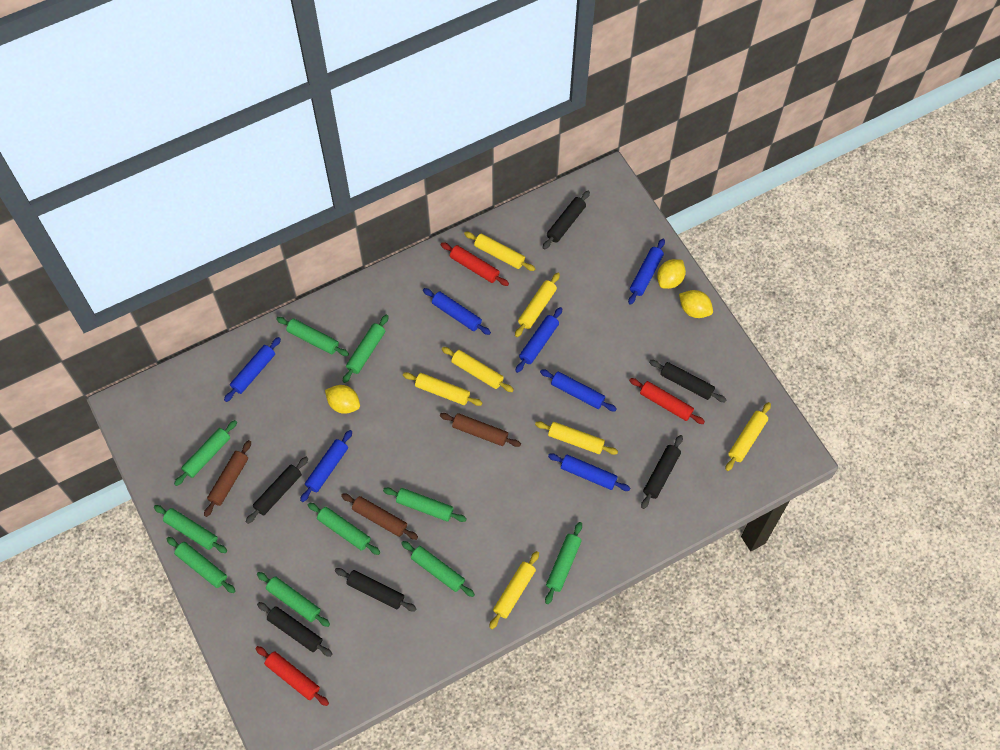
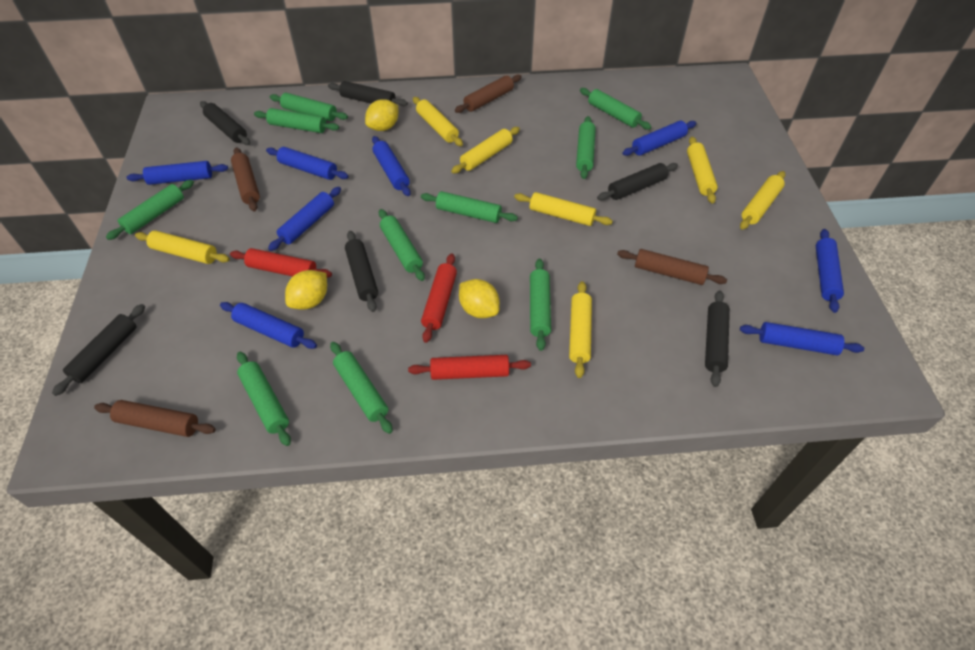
blue rolling pin: [224,337,281,402] [300,430,352,502] [423,288,491,335] [516,307,562,373] [540,369,617,411] [548,453,630,491] [628,239,665,305] = 7 -> [127,161,228,185] [220,302,317,349] [266,147,349,180] [268,187,341,251] [372,136,411,196] [622,121,696,156] [740,322,864,355] [816,229,844,313] = 8
brown rolling pin: [204,440,251,517] [341,493,418,540] [440,413,521,447] = 3 -> [94,400,216,437] [231,148,260,211] [455,75,522,113] [617,249,727,285] = 4

